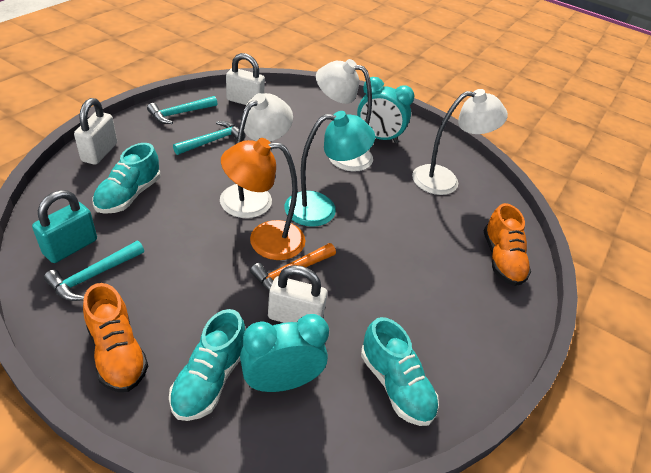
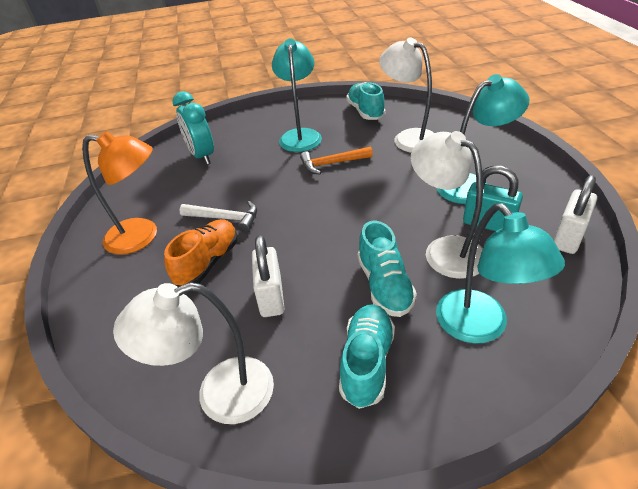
orange shoe: [83,283,148,392] [483,203,531,286] = 2 -> [164,219,238,287] = 1
turquoise clock: [240,314,329,392] [357,77,415,144] = 2 -> [172,91,214,164] = 1
turquoise hammer: [44,241,144,301] [147,96,218,124] [173,121,246,155] = 3 -> none = 0
turquoise lamp: [285,111,375,227] = 1 -> [272,38,322,152] [436,203,565,344] [437,74,529,204] = 3
white hammer: none = 0 -> [179,201,257,233] = 1
white padlock: [74,98,117,165] [226,53,265,105] [268,265,327,323] = 3 -> [252,235,285,317] [554,175,597,254] = 2

